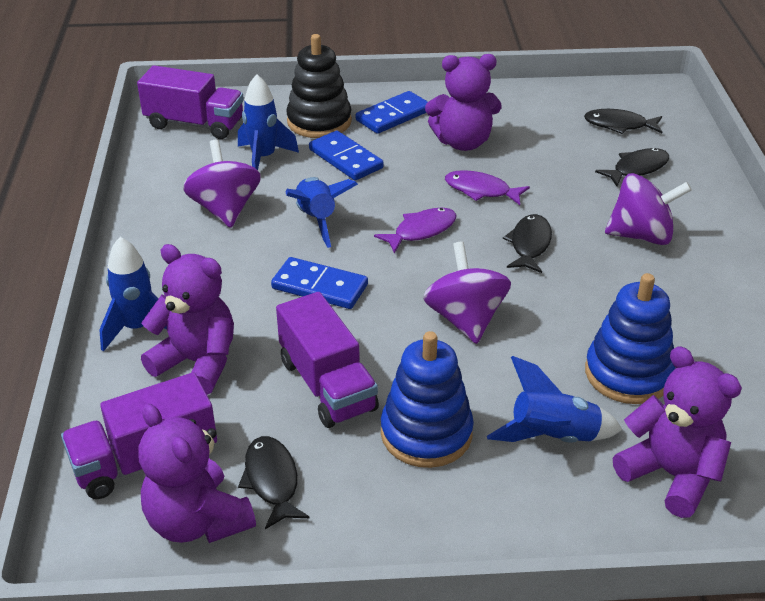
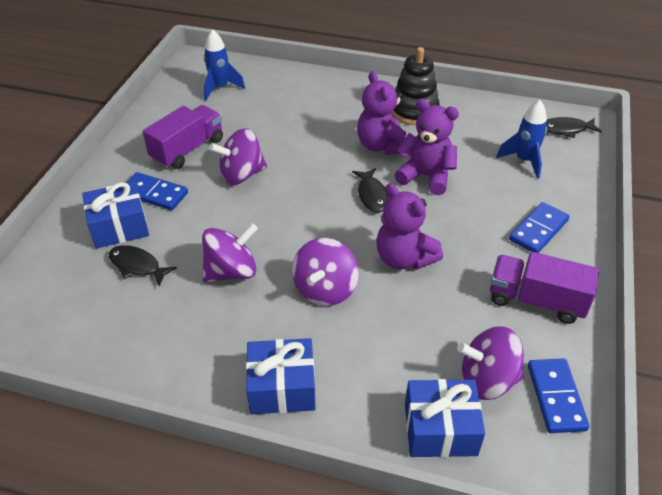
black fish: [238,436,309,529] [503,214,552,273] [584,109,662,134] [595,148,669,186] = 4 -> [109,245,177,286] [352,168,388,213] [546,117,602,138] = 3
blue gift: none = 0 -> [82,181,149,248] [246,338,316,414] [405,379,485,457] = 3
blue rocket: [99,237,167,352] [238,74,299,170] [286,177,358,248] [487,356,622,443] = 4 -> [204,29,245,101] [496,100,547,179] = 2
blue stacking toy: [381,331,474,468] [585,273,676,404] = 2 -> none = 0
purple fish: [374,208,457,254] [445,170,530,205] = 2 -> none = 0
purple spinning top: [183,140,261,228] [423,241,511,344] [605,173,692,245] = 3 -> [202,223,258,282] [209,128,267,185] [292,238,359,306] [457,327,524,400] = 4
purple teddy bear: [138,404,256,543] [141,244,234,395] [425,54,502,151] [613,346,742,518] = 4 -> [357,71,406,155] [376,183,443,270] [394,99,459,195] = 3
purple truck: [61,372,217,499] [137,65,244,139] [276,292,379,428] = 3 -> [143,105,223,169] [490,252,599,324] = 2

